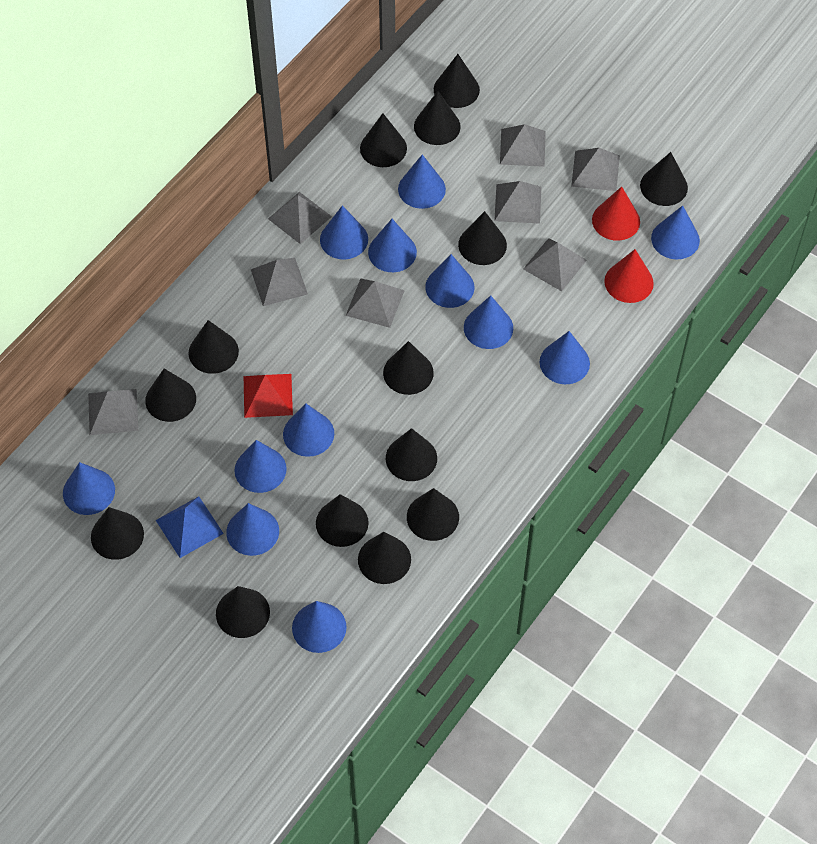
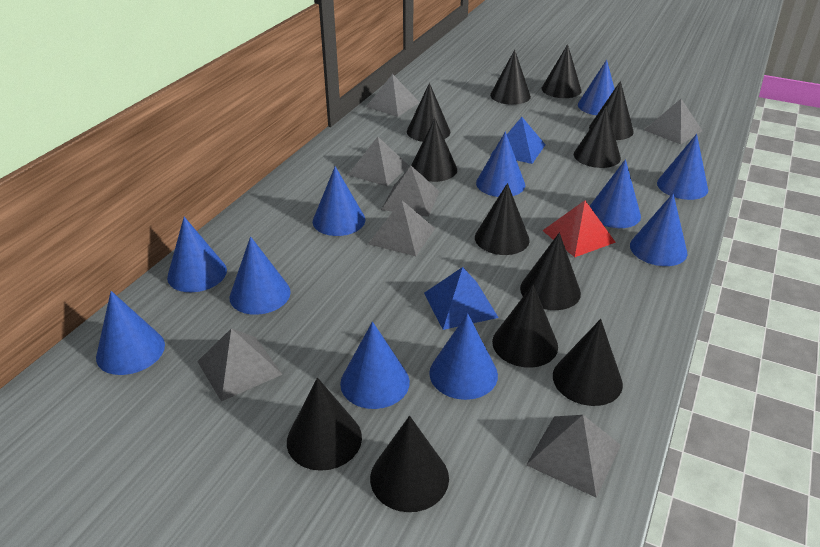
black cone: [91,507,144,560] [145,369,196,422] [189,320,239,374] [216,586,270,638] [316,494,369,547] [358,532,411,584] [360,113,407,167] [383,341,434,395] [386,428,437,481] [407,488,459,541] [414,91,461,145] [434,54,480,108] [458,211,507,265] [640,152,688,206] = 14 -> [287,378,362,471] [370,416,449,512] [407,83,450,142] [411,118,457,182] [475,183,530,255] [490,50,531,105] [492,284,558,368] [520,233,581,310] [542,44,581,98] [553,319,623,406] [574,106,621,168] [589,81,634,140] = 12
blue cone: [63,462,115,515] [226,503,279,556] [234,440,287,493] [283,404,334,457] [292,601,347,653] [320,205,368,260] [368,219,417,272] [398,154,446,209] [425,254,474,308] [464,295,513,349] [540,331,590,384] [651,205,700,259] = 12 -> [96,291,165,375] [167,217,227,292] [230,236,291,315] [312,166,365,236] [340,322,410,409] [429,313,498,400] [476,132,525,197] [578,59,615,115] [590,159,641,228] [630,194,687,266] [657,134,708,200] = 11
blue pyramid: [156,496,224,558] = 1 -> [424,267,499,330] [490,117,546,164] = 2
grey pyramid: [88,389,138,435] [251,258,308,306] [268,192,332,244] [346,279,405,328] [494,181,541,224] [500,124,546,167] [523,238,587,291] [571,148,620,191] = 8 -> [197,328,283,401] [348,137,409,186] [366,74,420,117] [368,200,435,256] [381,166,440,217] [526,415,621,498] [644,99,702,145] = 7
red cone: [592,187,640,241] [604,249,654,303] = 2 -> none = 0

